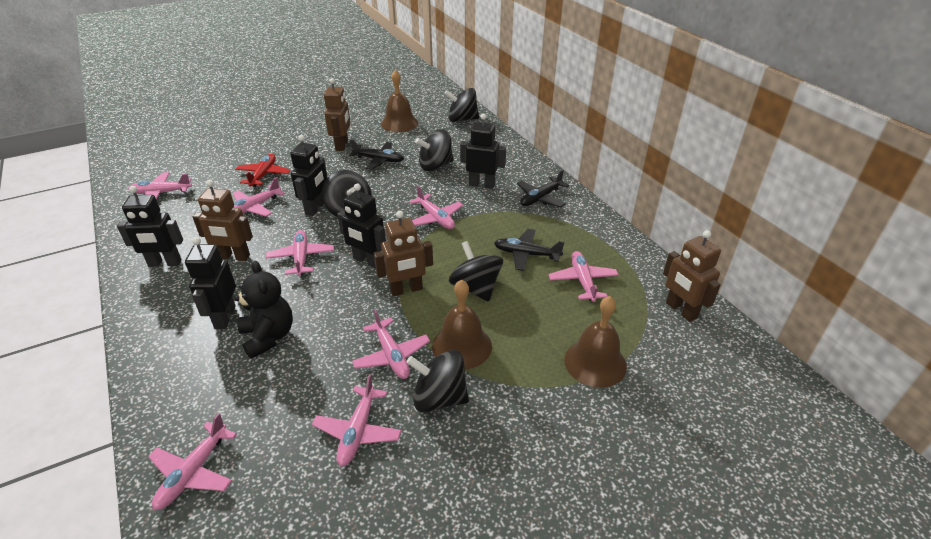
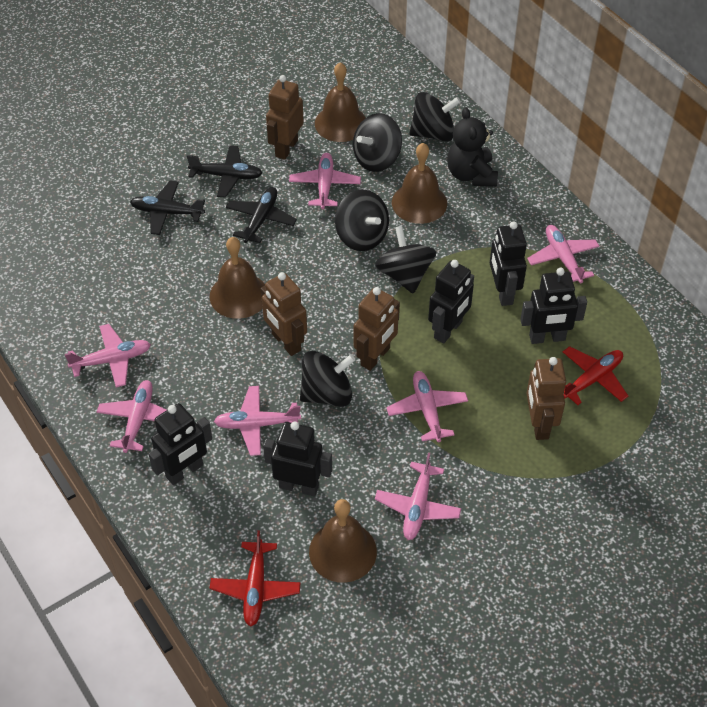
brown bell: [381,69,418,132] [432,279,492,369] [564,296,627,388] = 3 -> [209,237,265,319] [309,499,377,583] [315,62,366,142] [392,143,447,224] = 4
pink plane: [128,172,192,199] [148,413,237,510] [233,177,285,217] [266,230,334,276] [312,374,402,467] [352,309,430,379] [409,186,463,229] [549,251,619,302] = 8 -> [65,324,151,387] [97,380,166,453] [214,386,301,456] [289,153,361,209] [375,453,461,540] [386,371,468,442] [527,225,600,283] = 7
red plane: [235,154,291,187] = 1 -> [210,530,301,627] [563,346,628,405] = 2

